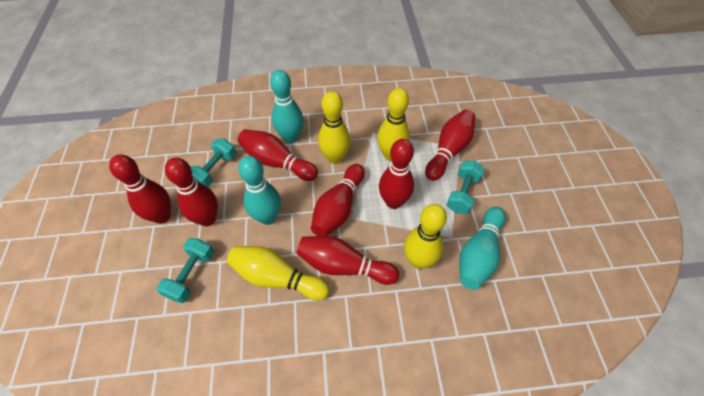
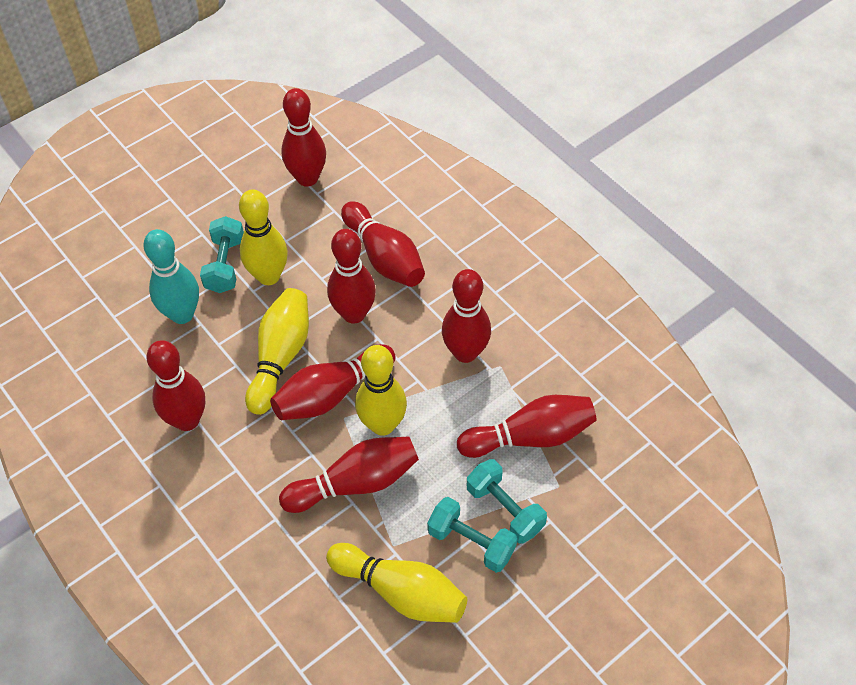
red bowling pin: [109,154,171,224] [165,157,218,227] [238,129,318,181] [297,236,399,285] [311,164,365,236] [379,139,414,209] [425,109,476,181] = 7 -> [146,340,205,431] [270,344,395,420] [279,436,419,513] [281,88,326,187] [327,229,376,324] [341,201,425,287] [442,269,491,363] [457,395,597,458] = 8
turquoise bowling pin: [238,156,281,225] [270,70,304,143] [459,207,506,290] = 3 -> [144,229,199,324] = 1

